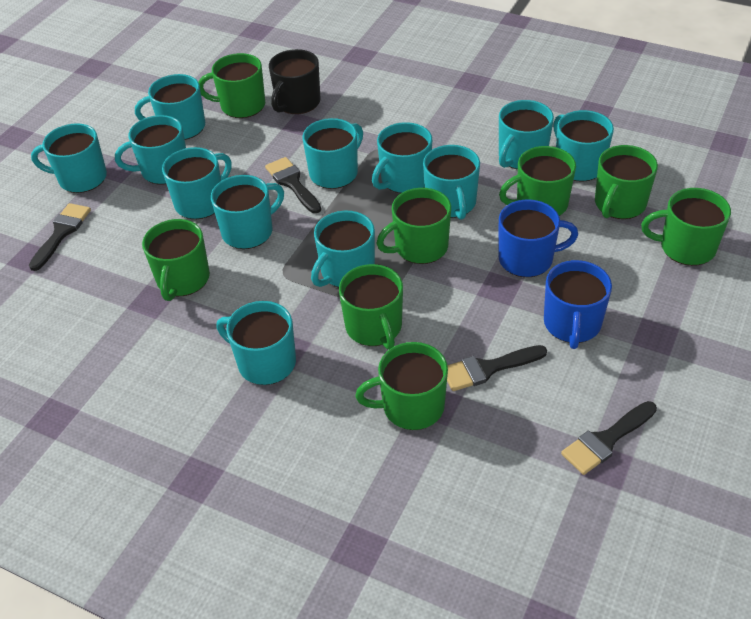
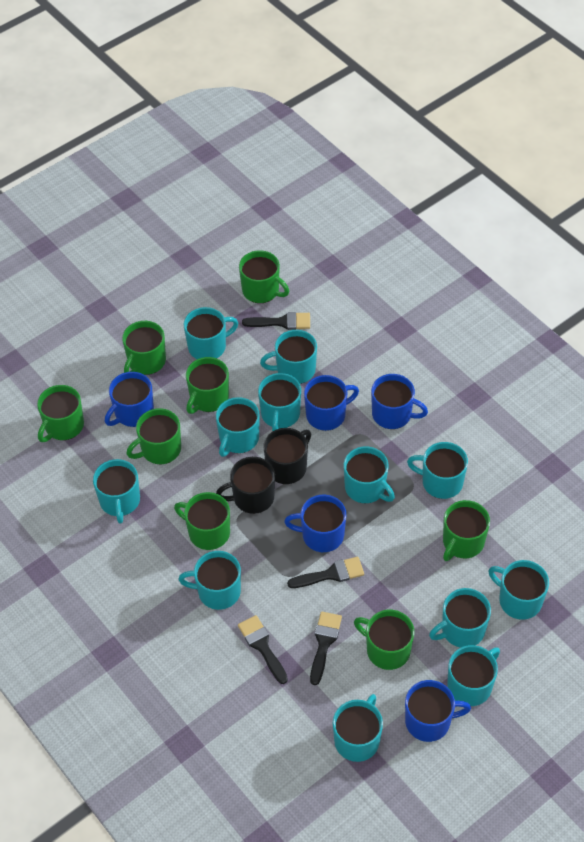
black mug: [269,49,320,114] = 1 -> [216,457,275,514] [263,428,311,484] = 2
blue mug: [498,200,578,277] [544,260,612,349] = 2 -> [105,372,154,427] [284,495,346,552] [304,375,359,431] [371,374,428,429] [405,680,471,742] = 5

